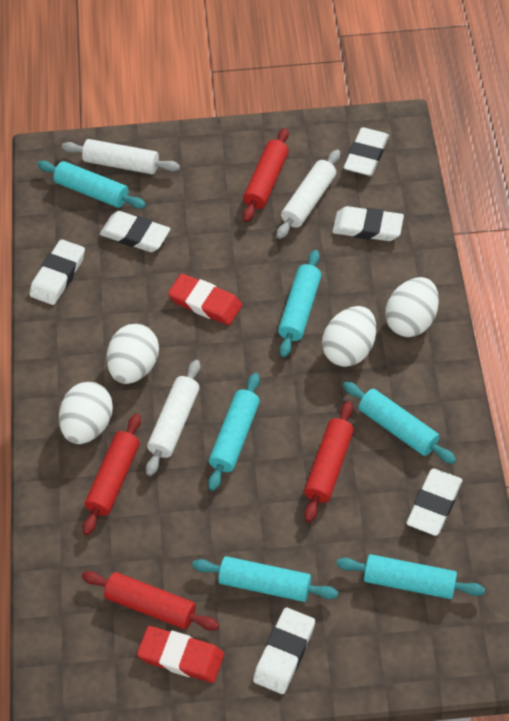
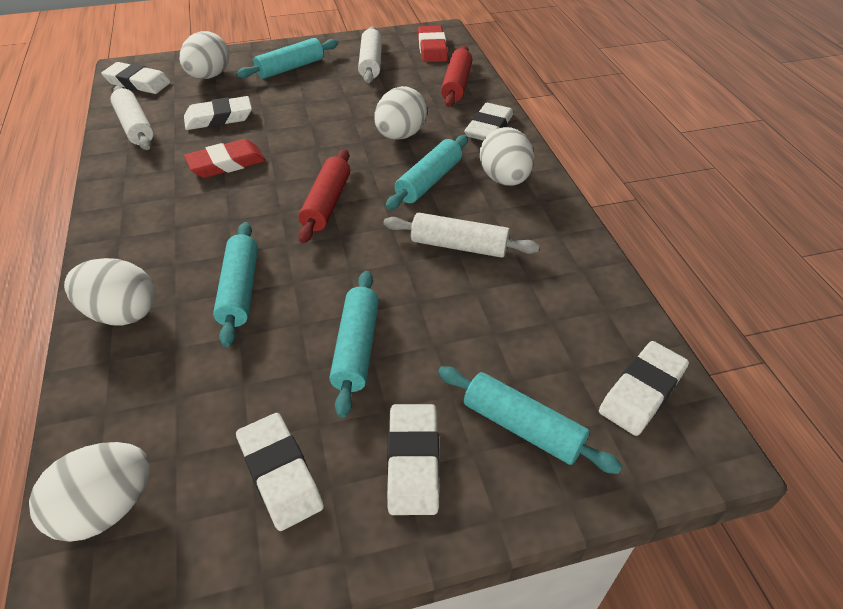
red rolling pin: [82,571,219,631] [83,414,141,535] [243,128,289,222] [304,401,354,522] = 4 -> [298,149,350,243] [441,46,472,107] = 2
turquoise rolling pin: [37,161,146,209] [192,556,338,602] [208,373,260,491] [278,250,321,357] [337,554,485,599] [343,382,456,464] = 6 -> [213,222,258,347] [236,38,338,79] [329,271,379,418] [386,135,468,210] [438,366,623,474] = 5
white egg: [59,382,113,444] [107,324,159,384] [322,306,376,367] [386,277,439,337] = 4 -> [29,442,150,542] [64,258,155,326] [180,31,229,79] [375,86,427,140] [480,127,534,186] = 5

